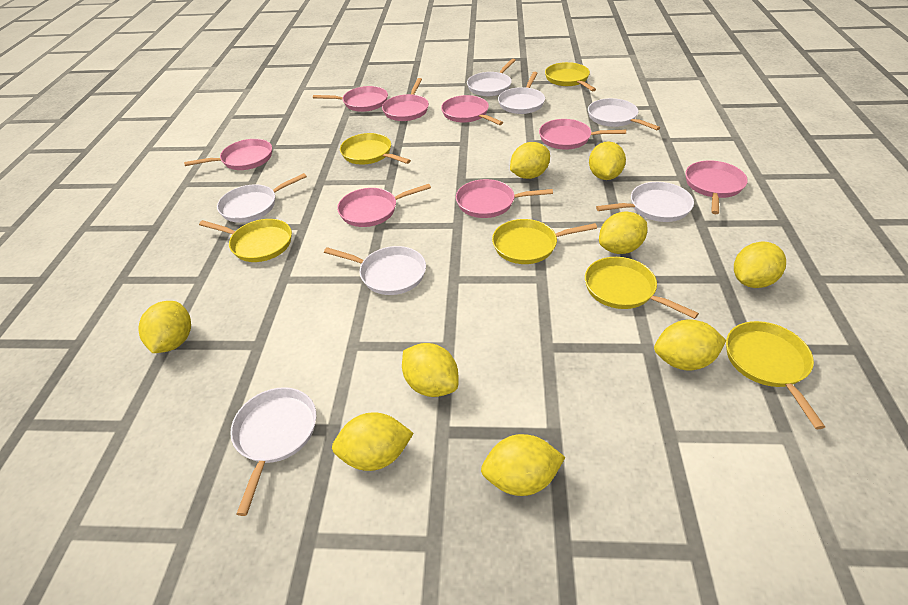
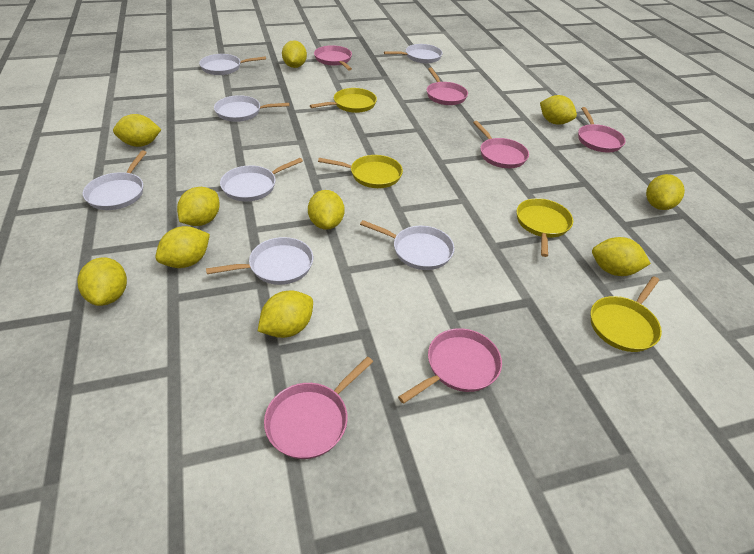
pink pan: [184,139,272,170] [313,86,388,112] [337,184,431,227] [382,78,429,121] [441,95,503,125] [456,179,553,218] [539,119,626,149] [685,160,748,214] = 8 -> [264,356,373,459] [314,45,352,70] [398,328,502,404] [427,67,468,105] [473,121,529,168] [578,107,626,152] = 6
yellow lemon: [138,301,191,353] [332,412,414,471] [402,343,459,397] [481,434,565,496] [510,142,550,179] [589,141,626,180] [599,212,647,254] [654,319,727,371] [734,242,786,288] = 9 -> [77,257,127,306] [113,114,161,147] [155,226,210,268] [177,187,220,226] [258,291,313,338] [282,40,307,68] [308,190,344,230] [540,95,577,125] [592,237,651,276] [646,174,685,210] = 10
yellow pan: [199,219,292,262] [340,133,411,164] [492,219,597,264] [545,62,596,91] [585,257,699,319] [726,321,825,429] = 6 -> [310,88,377,113] [318,155,403,188] [517,198,573,257] [591,276,662,352] = 4

